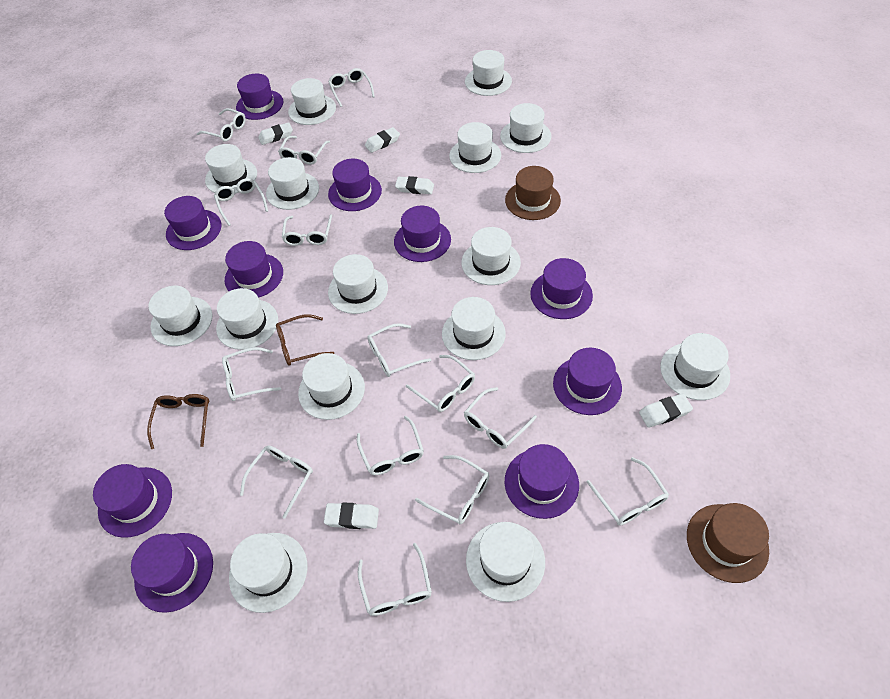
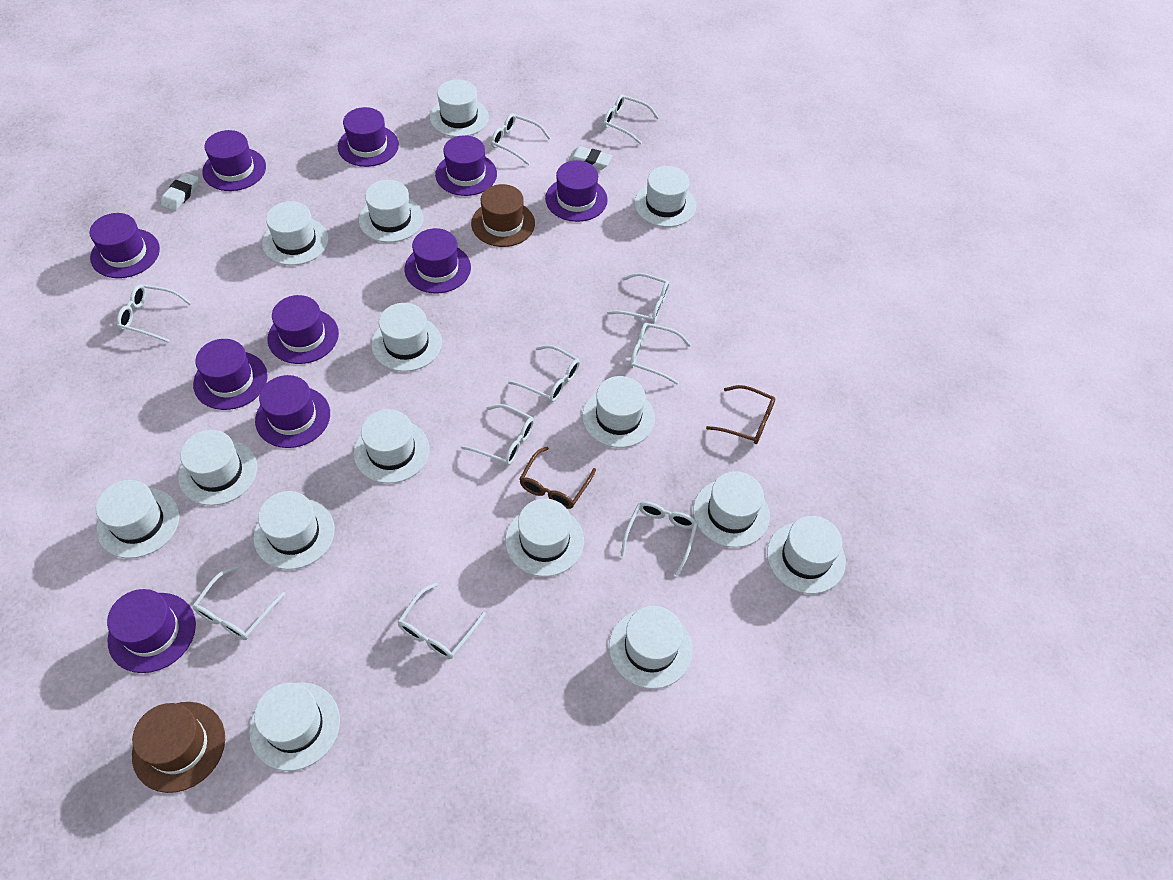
white eraser: [258,122,293,145] [324,503,379,529] [365,127,400,153] [395,176,434,194] [639,394,693,428] = 5 -> [161,173,199,211] [568,146,612,170] = 2
white glasses: [197,108,246,142] [214,178,268,226] [222,347,281,401] [240,446,313,519] [278,136,330,165] [282,215,332,246] [328,68,375,107] [357,416,424,475] [358,543,432,616] [367,323,431,377] [406,355,475,412] [415,455,489,524] [464,387,537,449] [587,457,669,526] = 14 -> [117,284,191,343] [193,566,285,640] [397,583,486,659] [461,404,534,465] [491,113,551,165] [508,345,580,402] [603,94,659,144] [607,273,669,324] [621,502,698,576] [630,323,691,384] = 10

